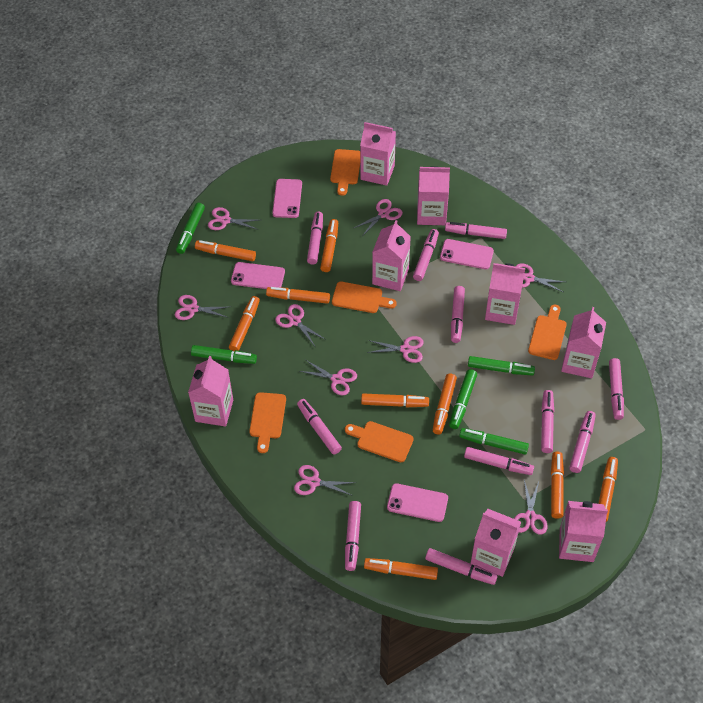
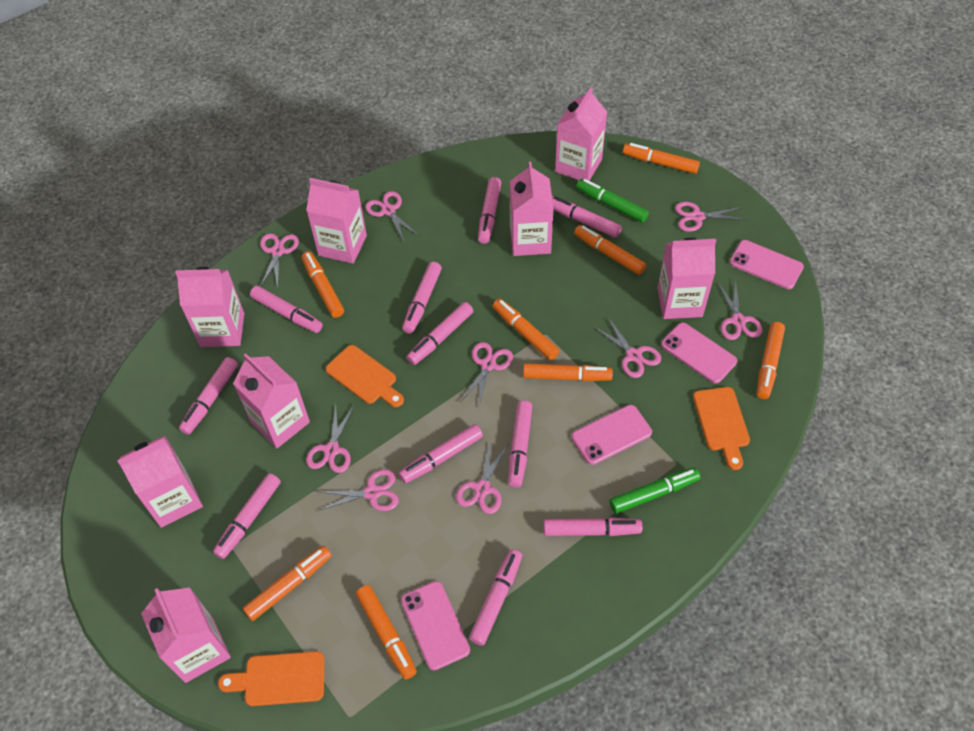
green marker: [176,203,205,254] [191,345,257,364] [449,369,477,429] [459,428,529,455] [468,356,535,376] = 5 -> [576,179,649,223] [609,467,700,514] = 2
orange cutting board: [249,392,286,453] [330,149,360,196] [332,282,396,313] [345,421,414,462] [528,305,567,360] = 5 -> [218,651,324,706] [326,345,404,407] [693,387,750,470] = 3
orange marker: [195,240,256,261] [229,296,260,351] [266,287,330,304] [320,219,338,272] [361,393,429,407] [364,558,438,580] [433,373,457,435] [551,452,564,519] [598,457,618,522] = 9 -> [243,546,332,621] [302,252,344,318] [356,585,417,680] [493,299,559,360] [523,363,613,381] [574,225,646,275] [623,143,700,174] [757,322,785,399] = 8

